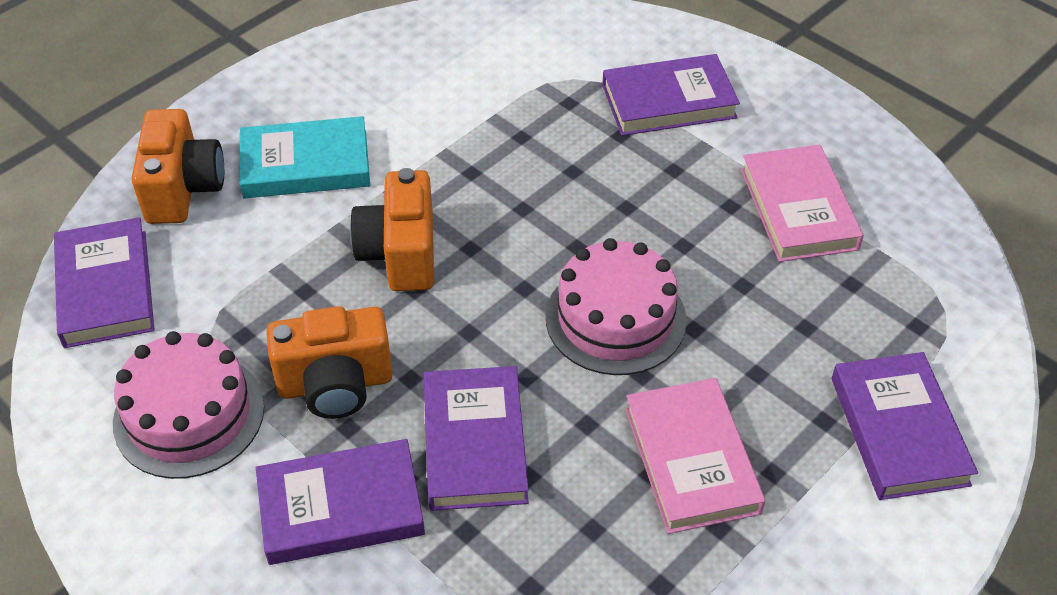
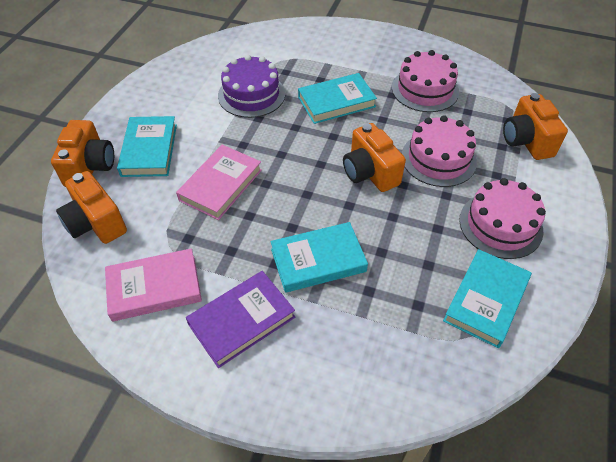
orange camera: [131,109,224,224] [267,306,393,419] [350,168,434,291] = 3 -> [51,120,114,187] [56,171,127,244] [343,123,406,192] [503,93,568,160] = 4
pink cake: [113,331,264,479] [546,238,687,375] = 2 -> [392,50,459,112] [402,115,477,187] [459,178,546,259] = 3
purple book: [54,217,155,348] [256,439,425,565] [424,366,529,511] [602,54,740,136] [832,352,978,500] = 5 -> [186,271,295,368] = 1
purple cake: none = 0 -> [218,55,285,118] = 1
turquoise book: [239,116,370,198] = 1 -> [117,116,177,177] [270,222,368,293] [298,73,377,124] [443,249,532,348] = 4

